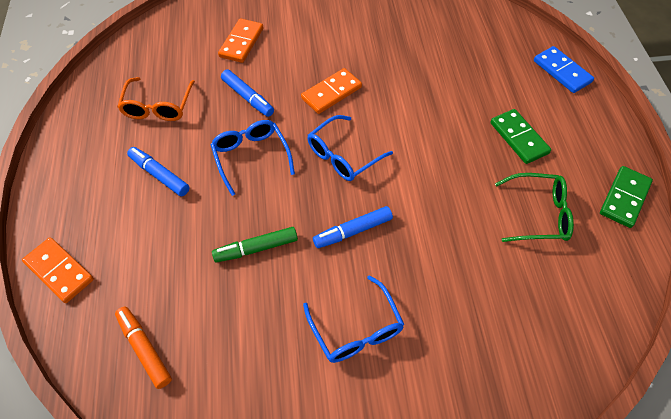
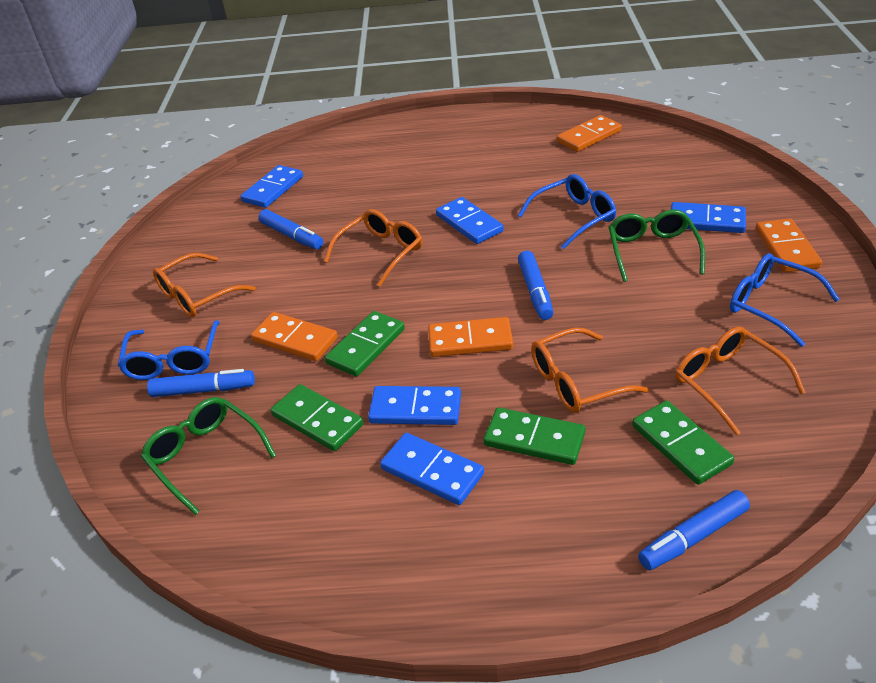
blue domino: [534,46,594,93] = 1 -> [240,165,303,208] [368,386,461,425] [380,433,484,505] [436,197,504,244] [671,202,746,233] = 5
blue marker: [127,147,190,196] [221,69,274,117] [313,206,393,248] = 3 -> [147,369,255,397] [258,209,323,249] [518,251,554,320] [638,490,750,570] = 4
green domino: [490,109,551,164] [600,166,653,228] = 2 -> [271,384,363,451] [325,311,405,376] [483,407,585,465] [632,401,734,485] = 4
green glasses: [495,173,574,242] = 1 -> [141,397,276,515] [609,210,705,282] = 2
green marker: [212,227,298,263] = 1 -> none = 0
orange domino: [22,237,94,303] [218,18,264,63] [301,68,362,114] = 3 -> [251,312,338,361] [428,317,513,357] [557,115,622,152] [755,219,822,272] = 4
orange glasses: [117,77,195,121] = 1 -> [153,253,256,317] [324,209,422,287] [531,327,649,413] [675,327,806,436] = 4
orange marker: [115,307,172,389] = 1 -> none = 0

